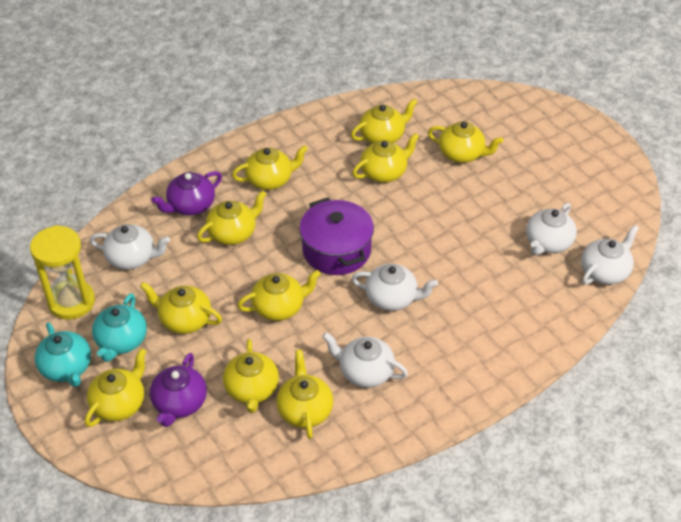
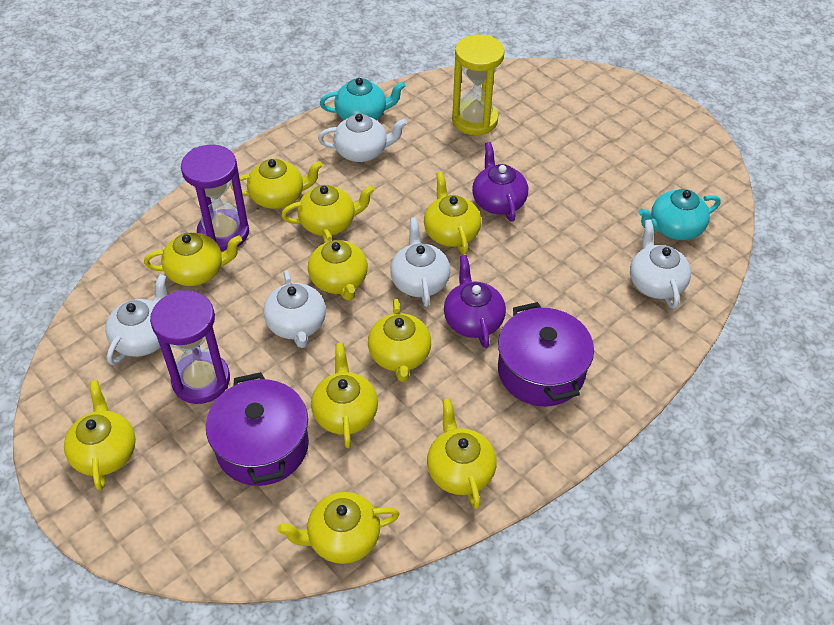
purple hourglass: none = 0 -> [150,290,230,404] [181,145,249,252] = 2
purple pot: [299,197,374,275] = 1 -> [206,372,309,486] [498,302,594,406] = 2

